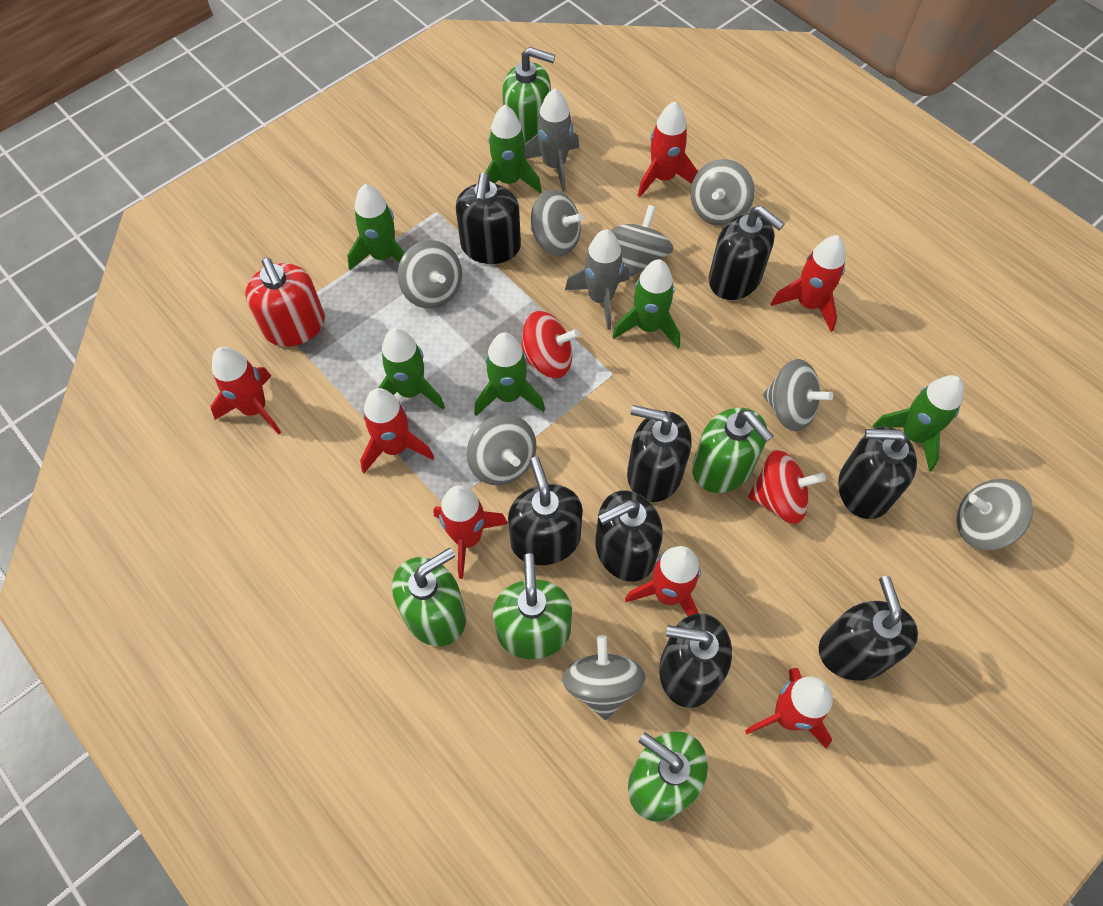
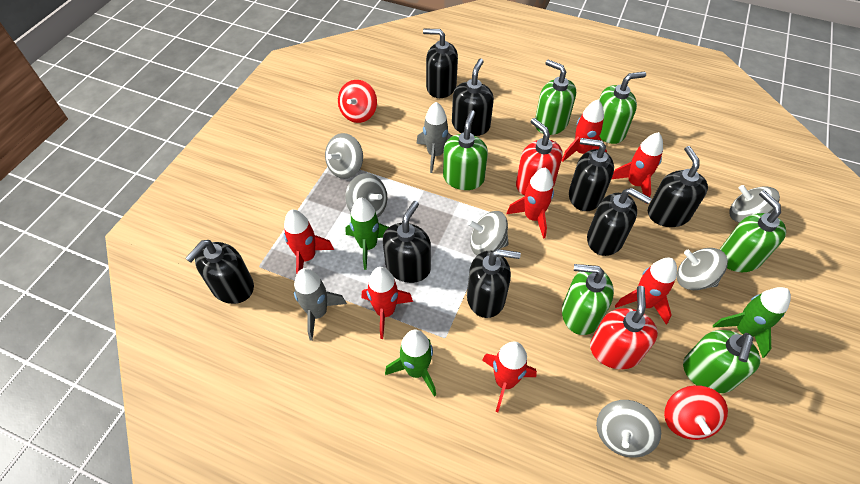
green rocket: [347,184,405,270] [379,328,445,410] [474,333,545,416] [485,105,542,194] [612,259,680,348] [872,375,964,471] = 6 -> [345,198,389,270] [385,330,436,396] [713,287,791,358] = 3
green soap dispenser: [392,548,466,646] [493,553,572,659] [502,47,555,144] [628,731,708,822] [692,408,773,493] = 5 -> [443,110,488,190] [535,60,576,135] [562,264,614,335] [599,71,646,144] [683,330,761,393] [720,190,786,272] = 6
grey spinning top: [397,240,462,309] [467,414,536,485] [531,190,584,256] [562,635,646,720] [610,205,674,277] [690,159,755,226] [763,359,833,432] [957,479,1033,550] = 8 -> [325,133,363,179] [345,173,387,218] [468,211,509,255] [596,400,661,458] [677,248,728,290] [729,185,780,223] = 6
red soap dispenser: [245,257,325,347] = 1 -> [516,118,562,195] [590,286,658,369] = 2

